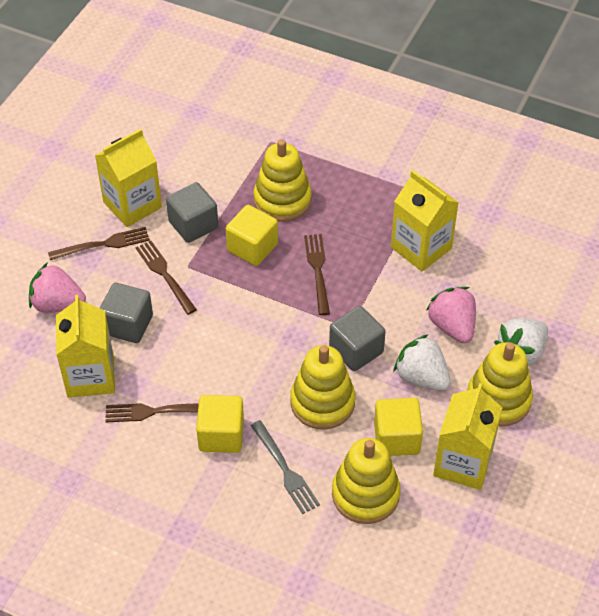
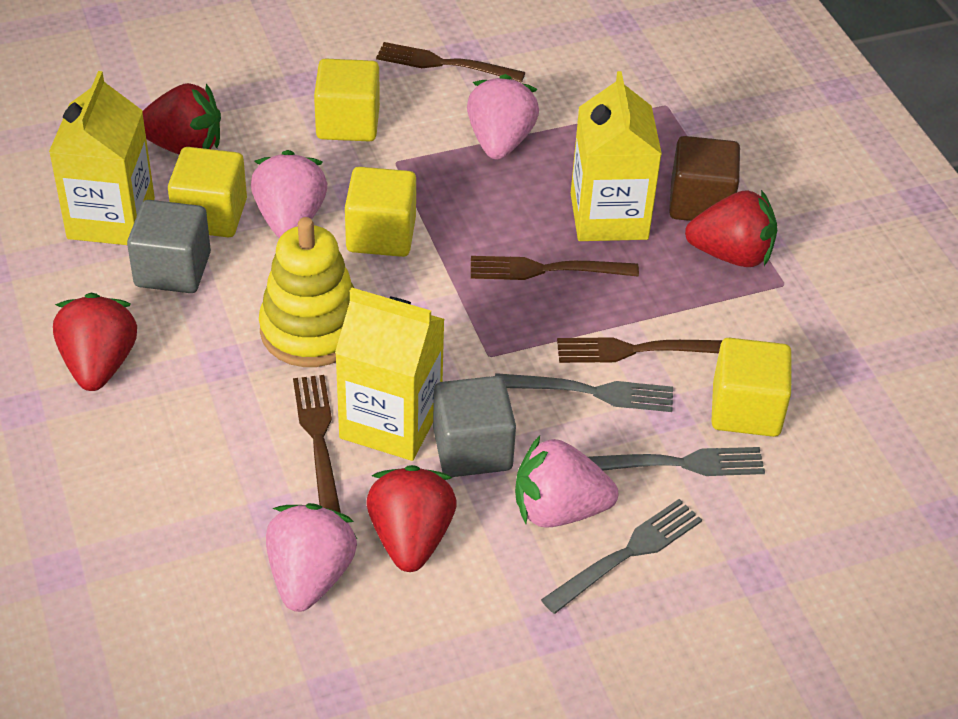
brown cube: none = 0 -> [669,136,740,221] = 1
grey cube: [100,283,153,343] [166,182,218,243] [329,306,386,371] = 3 -> [127,200,211,293] [433,376,516,477] = 2
grey fork: [251,420,320,514] = 1 -> [495,373,673,412] [541,499,702,614] [588,447,765,476] = 3
pink strawberry: [29,262,86,313] [426,287,476,343] = 2 -> [251,150,327,238] [266,503,357,612] [467,74,539,159] [515,436,618,528] = 4
red strawberry: none = 0 -> [53,293,137,391] [143,83,221,154] [366,465,457,572] [685,190,777,267] = 4
white strawberry: [393,334,451,391] [494,318,548,366] = 2 -> none = 0
yellow carton: [56,295,115,398] [95,129,162,227] [391,170,459,271] [433,383,502,490] = 4 -> [49,71,155,245] [335,287,445,461] [571,71,662,241] = 3
yellow cube: [196,395,244,453] [226,205,278,266] [374,398,423,456] = 3 -> [168,147,247,237] [314,58,380,141] [345,167,416,257] [711,338,791,437] = 4
yellow stacking toy: [253,139,312,222] [290,345,355,430] [332,438,401,524] [468,342,533,427] = 4 -> [259,217,354,367] = 1

